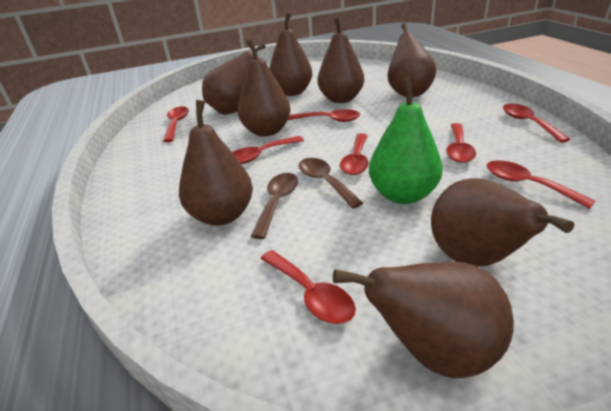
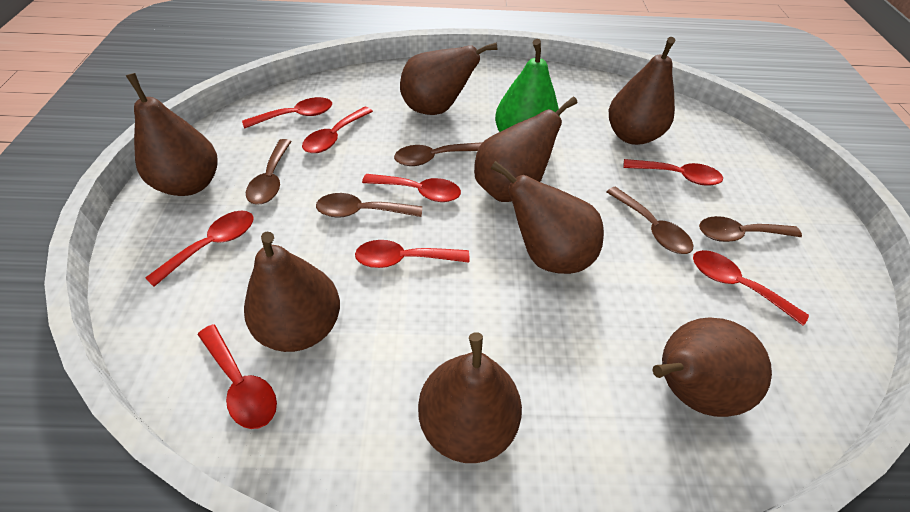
brown spoon: [251,173,298,239] [299,158,363,209] = 2 -> [246,139,292,205] [316,193,422,218] [394,142,483,166] [607,186,693,254] [699,216,802,242] = 5

